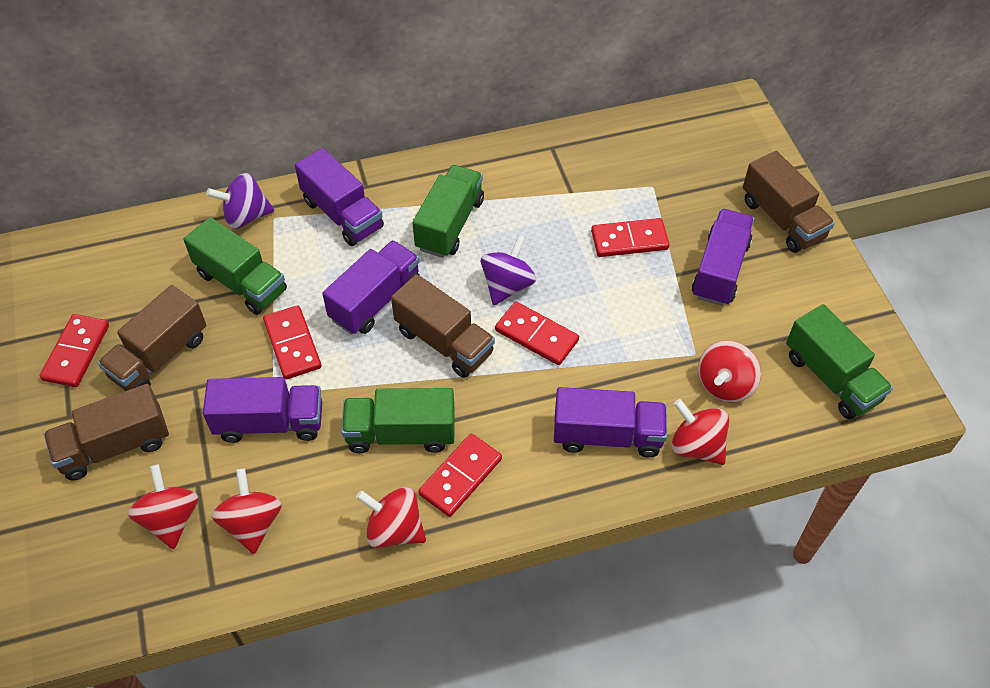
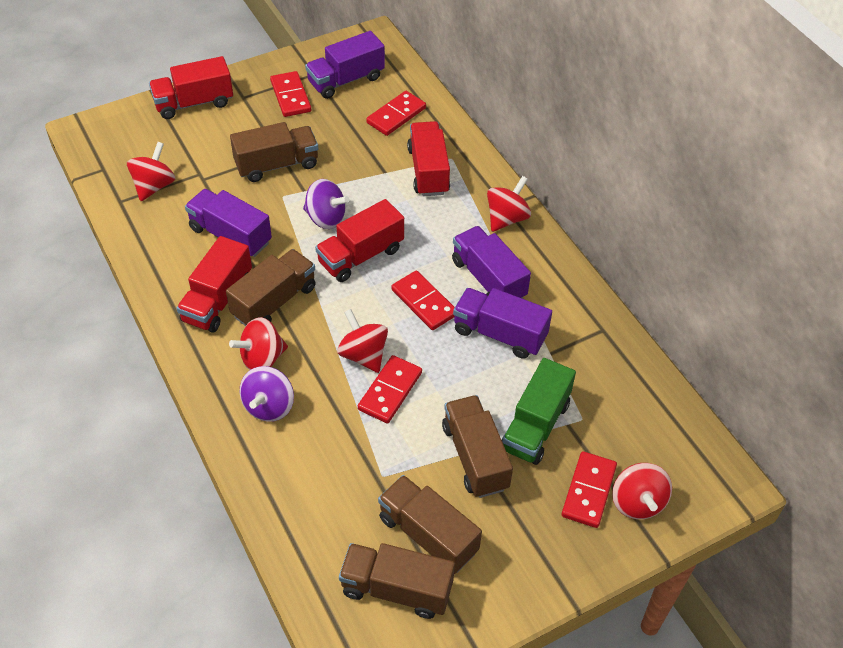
brown truck: [44,384,169,480] [98,285,206,391] [391,274,495,378] [743,151,835,253] = 4 -> [226,249,316,326] [230,122,318,182] [339,543,455,619] [378,475,482,574] [442,395,513,498] = 5
green truck: [184,217,287,315] [341,388,455,453] [413,165,484,258] [786,304,893,419] = 4 -> [502,358,576,465] = 1
purple truck: [203,377,322,443] [295,148,384,246] [322,240,420,335] [554,387,667,457] [692,209,754,306] = 5 -> [185,189,272,257] [305,31,385,99] [452,226,531,299] [453,288,552,359] = 4
red truck: none = 0 -> [149,56,233,119] [176,236,252,333] [315,199,404,282] [407,121,450,196] = 4

